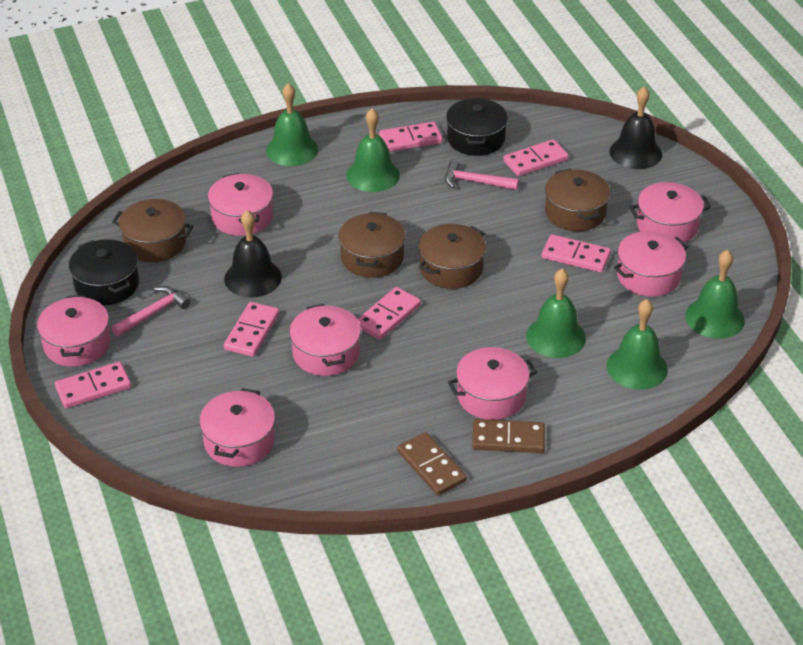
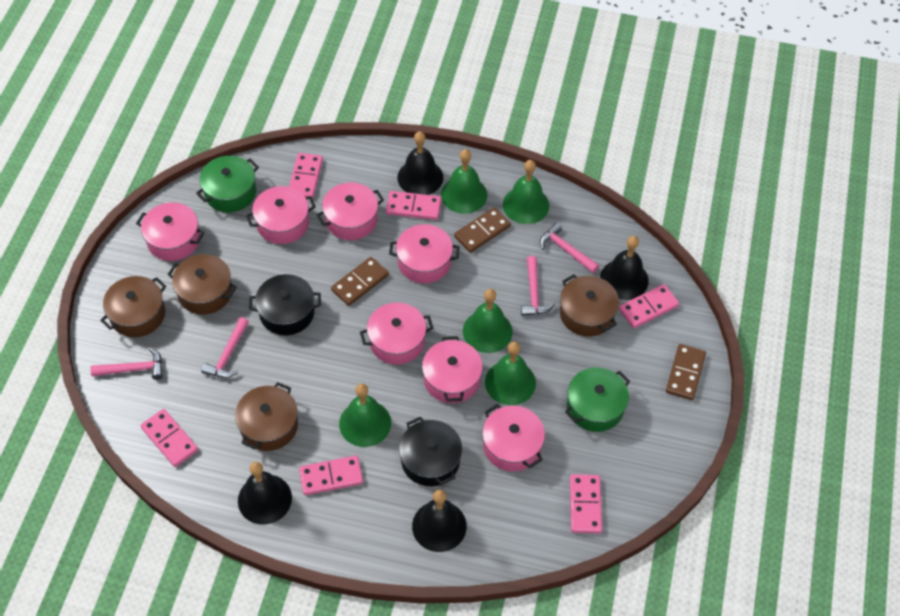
black bell: [224,210,282,298] [610,86,662,169] = 2 -> [238,462,292,525] [397,131,443,195] [412,490,467,552] [600,236,649,300] = 4
brown domino: [397,432,467,496] [472,419,545,453] = 2 -> [331,257,389,306] [454,207,511,253] [666,344,706,400] = 3
green pot: none = 0 -> [196,156,259,212] [565,367,630,432] = 2
pink hammer: [112,286,191,337] [445,160,519,190] = 2 -> [90,347,163,380] [201,317,249,378] [521,256,555,316] [540,222,599,273] = 4

